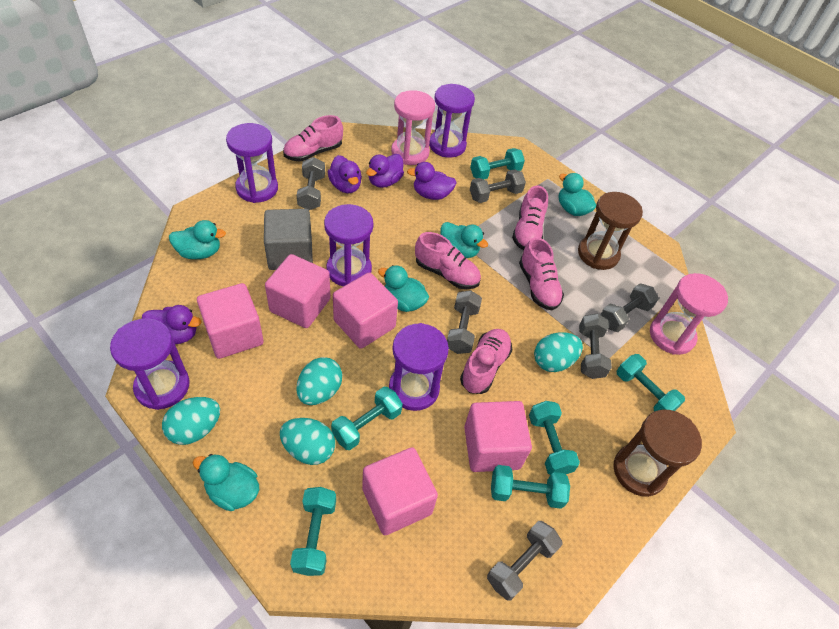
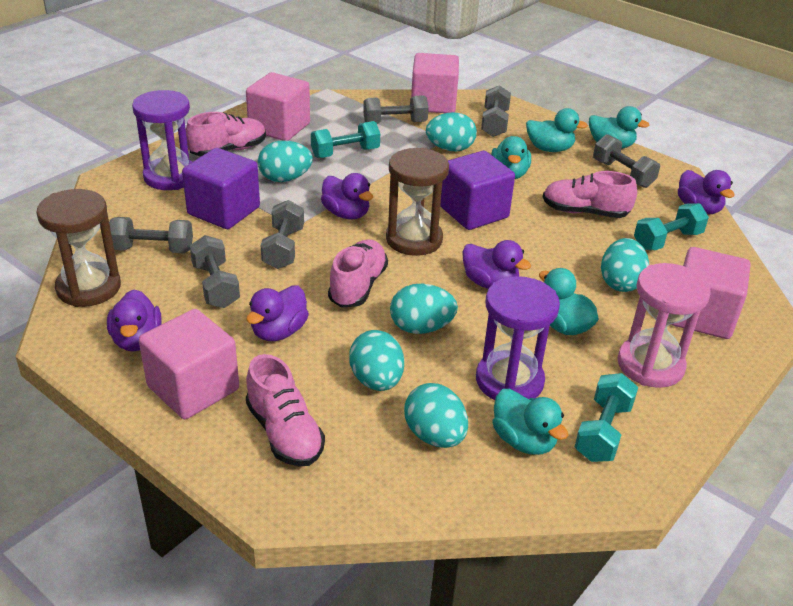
grey cube: [264,209,313,270] = 1 -> none = 0
pink cube: [197,283,264,359] [265,254,331,328] [333,272,398,349] [362,447,438,535] [464,401,532,472] = 5 -> [139,309,239,419] [246,72,310,141] [411,53,459,113] [671,247,751,339] = 4
pink hourglass: [391,90,435,165] [650,273,728,355] = 2 -> [618,263,711,388] = 1
pink shoe: [283,115,343,161] [415,232,481,289] [460,329,512,394] [512,186,548,250] [519,237,564,310] = 5 -> [186,112,266,157] [246,354,325,466] [328,239,388,308] [543,171,637,218] = 4
purple cube: none = 0 -> [182,148,260,229] [440,151,515,230] = 2
purple duck: [142,305,201,344] [328,155,362,193] [366,154,404,188] [407,162,457,200] = 4 -> [107,290,161,351] [246,286,309,341] [321,173,373,219] [462,240,531,289] [678,170,735,214] = 5
purple hourglass: [110,318,190,410] [226,123,278,203] [324,204,373,286] [389,323,449,411] [429,84,475,158] = 5 -> [132,90,192,190] [476,276,560,400] = 2
turquoise dumbbell: [290,487,336,576] [331,387,403,450] [470,148,525,179] [491,465,570,509] [529,401,580,475] [617,354,685,411] = 6 -> [311,121,380,158] [575,373,638,462] [634,203,709,250] = 3
turquoise egg: [162,397,220,445] [280,418,335,465] [296,357,342,405] [534,332,583,372] = 4 -> [258,140,313,182] [349,330,404,391] [390,284,458,334] [404,383,468,448] [426,112,477,151] [601,238,649,292] = 6

